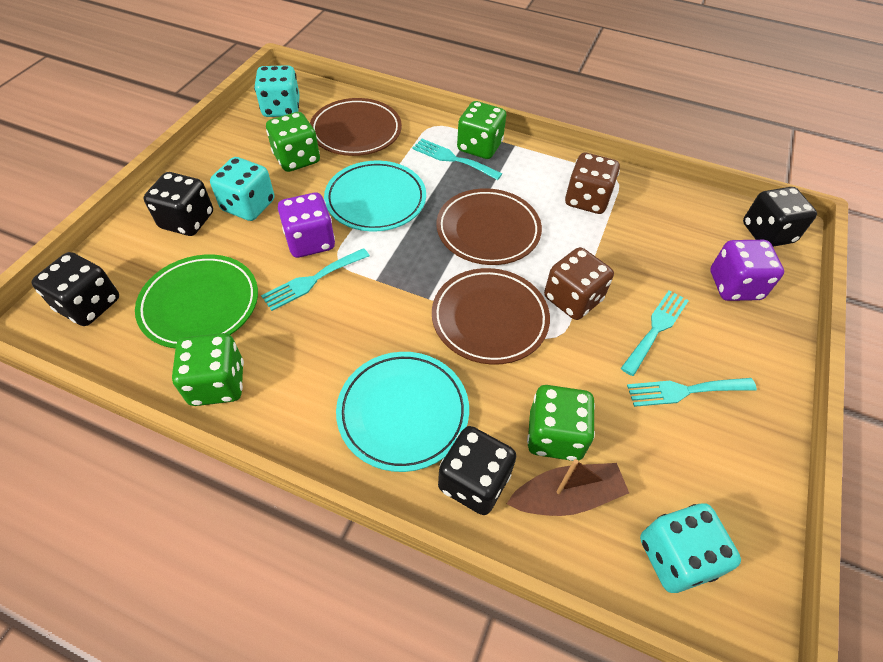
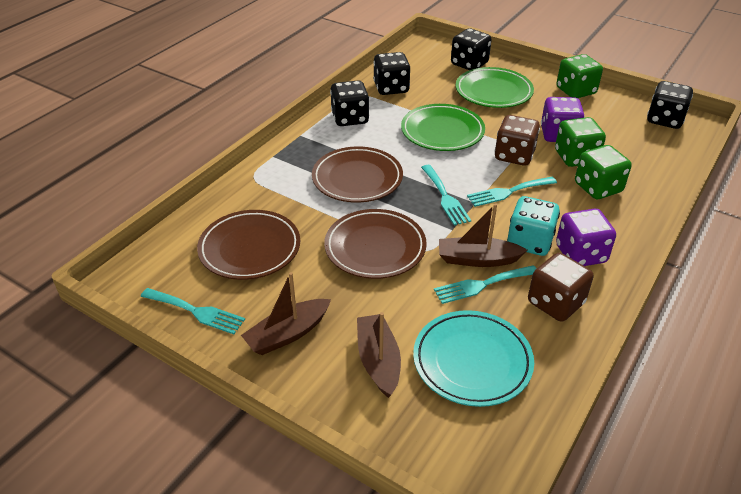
brown boat: [507,459,629,516] = 1 -> [241,272,331,355] [357,312,401,398] [439,203,528,267] = 3
green dice: [172,333,244,406] [266,112,320,172] [457,101,506,159] [527,385,595,461] = 4 -> [555,117,606,167] [556,54,603,98] [575,145,632,199] = 3
green plate: [135,255,258,349] = 1 -> [401,104,485,151] [456,67,534,108] = 2
turquoise dice: [210,157,274,221] [254,65,300,117] [640,503,741,593] = 3 -> [507,196,560,256] = 1
turquoise plate: [324,161,426,232] [336,352,469,472] = 2 -> [413,310,534,407] = 1

